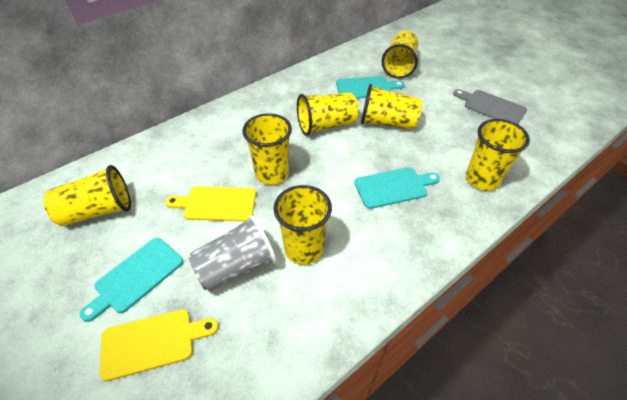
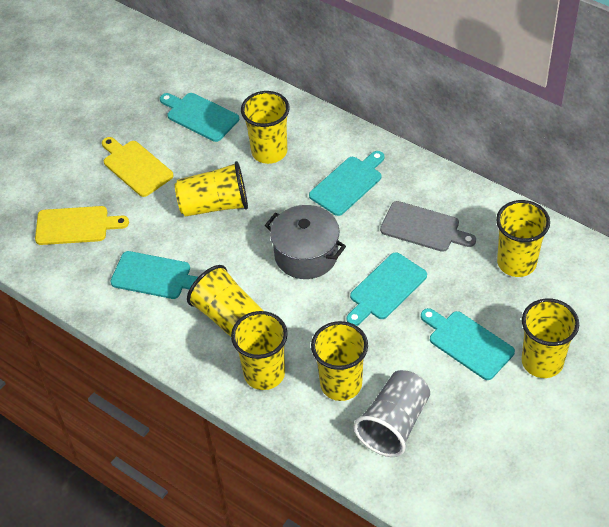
grey pot: none = 0 -> [265,205,346,279] = 1
turquoise cutting board: [80,238,183,322] [336,76,405,99] [354,167,440,209] = 3 -> [110,251,198,299] [160,93,239,142] [309,151,384,216] [347,252,427,326] [421,308,515,380] = 5

